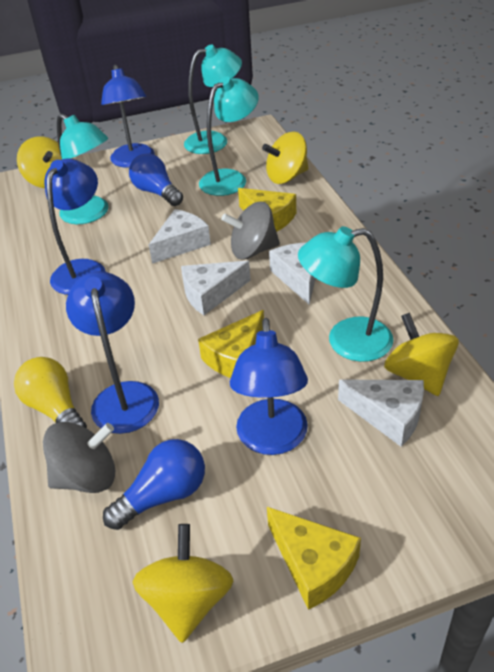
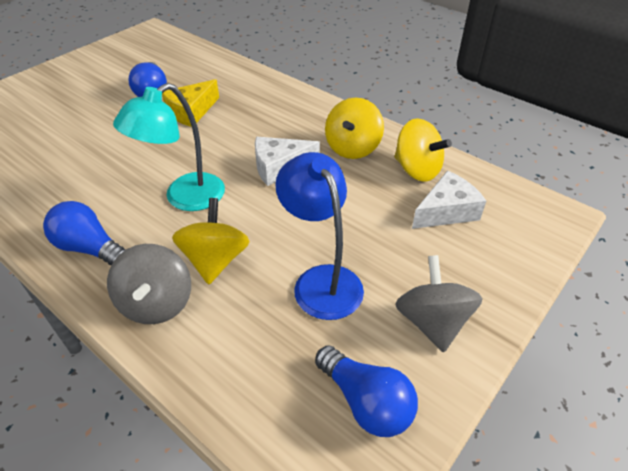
blue lamp: [44,159,105,295] [66,271,159,434] [101,65,155,168] [230,318,308,455] = 4 -> [275,152,364,320] = 1
blue light bulb: [103,439,205,530] [129,153,183,206] = 2 -> [43,201,126,265] [128,62,167,97] [315,345,418,437] = 3
turquoise lamp: [57,113,109,224] [184,44,242,154] [199,76,259,196] [298,226,393,362] = 4 -> [113,83,225,211] = 1
white cheese: [149,209,211,264] [181,261,251,315] [269,242,316,304] [338,379,424,447] = 4 -> [255,137,320,186] [412,171,486,229] = 2
yellow cheese: [198,310,264,378] [238,188,296,232] [267,507,361,610] = 3 -> [162,79,219,127] = 1
yellow light bulb: [14,357,87,428] = 1 -> none = 0
yellow spinning top: [17,136,62,188] [132,524,233,643] [262,132,309,184] [384,313,459,396] = 4 -> [172,198,250,284] [325,98,384,159] [394,118,452,182] = 3

